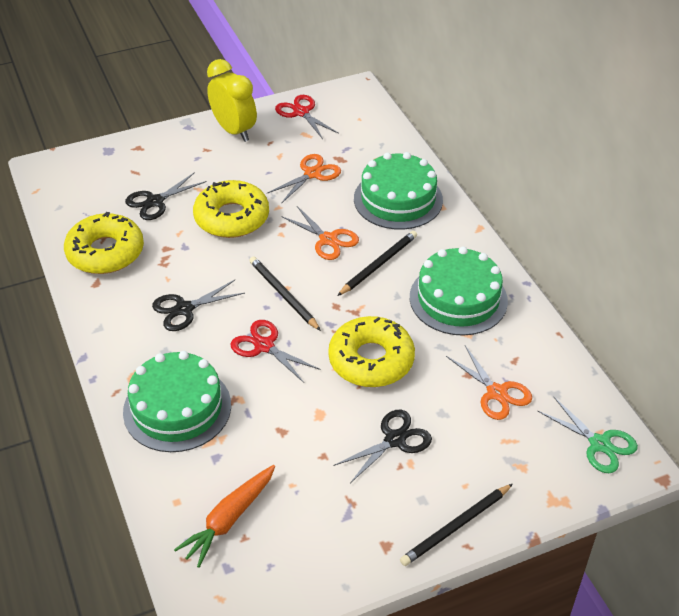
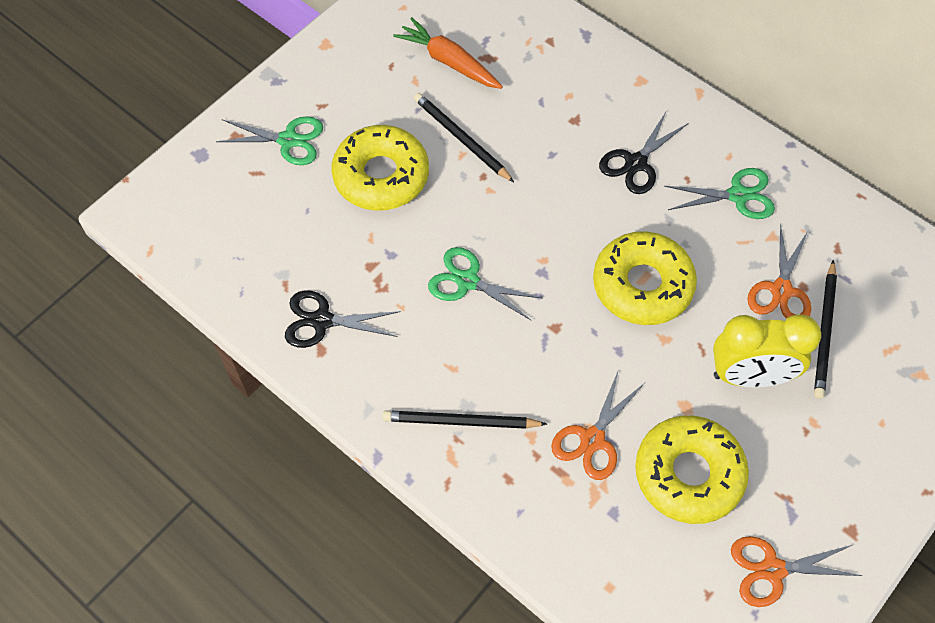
black scissors: [125,172,207,220] [152,280,245,331] [333,410,432,483] = 3 -> [285,290,401,348] [599,110,687,194] = 2
green cake: [123,351,231,452] [354,152,443,230] [410,246,508,336] = 3 -> none = 0
green scissors: [538,396,638,473] = 1 -> [216,116,323,165] [428,247,542,321] [664,168,775,219] = 3
red scissors: [230,320,320,383] [275,95,339,139] = 2 -> none = 0

